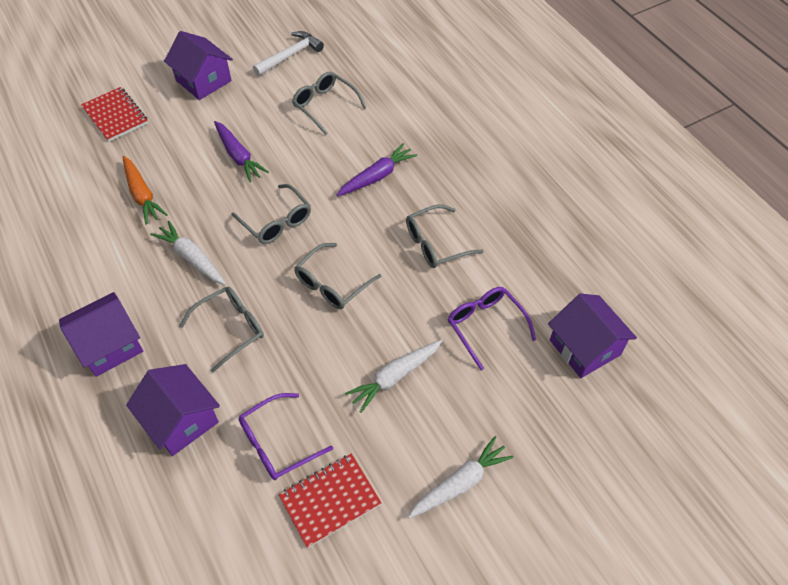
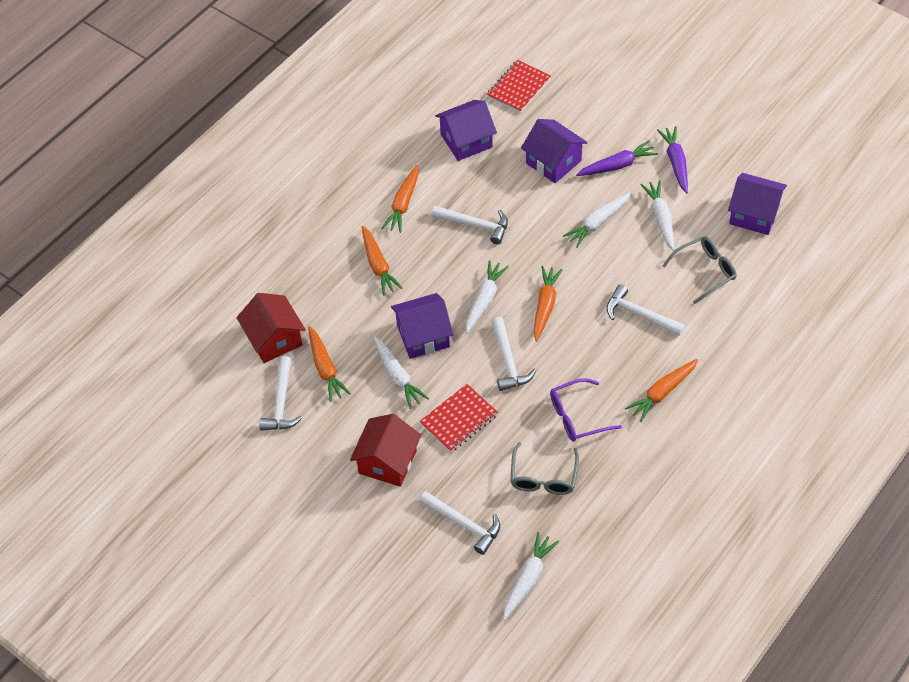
grey glasses: [179,287,264,373] [231,184,311,244] [292,72,366,135] [294,243,381,309] [406,205,483,268] = 5 -> [510,442,579,495] [663,236,737,304] = 2
orange carrot: [123,156,168,224] = 1 -> [308,326,351,402] [362,226,403,295] [382,165,419,233] [533,266,563,342] [625,359,698,422] = 5
purple glasses: [239,393,333,480] [448,287,536,370] = 2 -> [550,378,622,441] = 1
red house: none = 0 -> [236,293,306,363] [350,414,421,487] = 2
white carrot: [150,221,226,285] [345,340,442,413] [408,436,514,518] = 3 -> [373,336,429,409] [466,260,509,333] [503,532,559,620] [563,192,631,248] [640,180,674,251] = 5
white hammer: [253,31,324,76] = 1 -> [259,356,302,431] [419,491,500,555] [431,206,508,245] [491,317,536,391] [606,284,685,336] = 5

